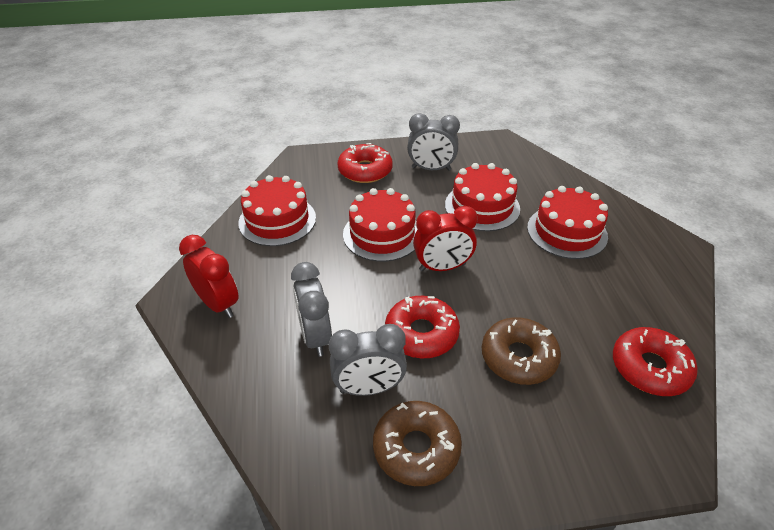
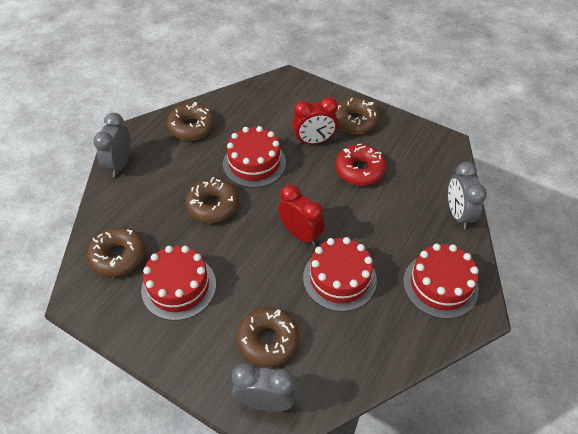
brown donut: [373,401,462,486] [482,317,561,385] = 2 -> [87,227,146,277] [167,102,215,141] [185,177,239,223] [236,307,299,367] [335,97,380,134] = 5
red donut: [338,143,393,183] [385,296,460,358] [613,327,698,396] = 3 -> [335,144,386,186] = 1

